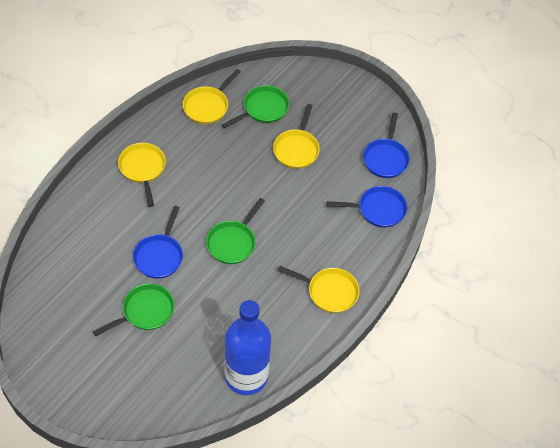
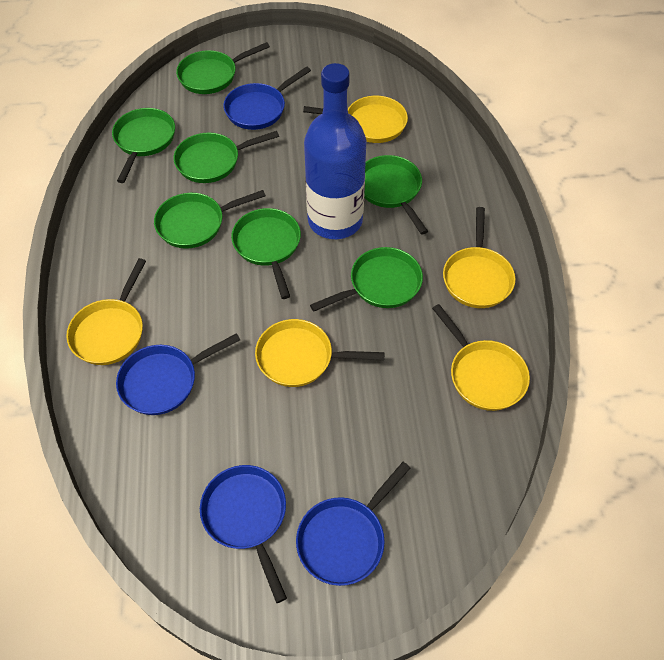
blue pan: [133,206,183,279] [327,186,407,228] [363,113,410,178] = 3 -> [116,333,240,415] [200,465,287,603] [223,66,311,130] [296,462,410,586] = 4
green pan: [93,283,175,336] [206,198,265,264] [222,85,289,128] = 3 -> [112,108,175,183] [154,190,266,249] [174,131,279,183] [176,42,270,94] [231,208,301,299] [310,247,423,311] [364,155,428,235] = 7
yellow pan: [118,143,166,207] [183,69,241,124] [273,104,320,169] [278,266,360,313] = 4 -> [66,258,146,365] [255,319,385,387] [303,96,408,143] [432,304,530,411] [443,207,515,308] = 5

